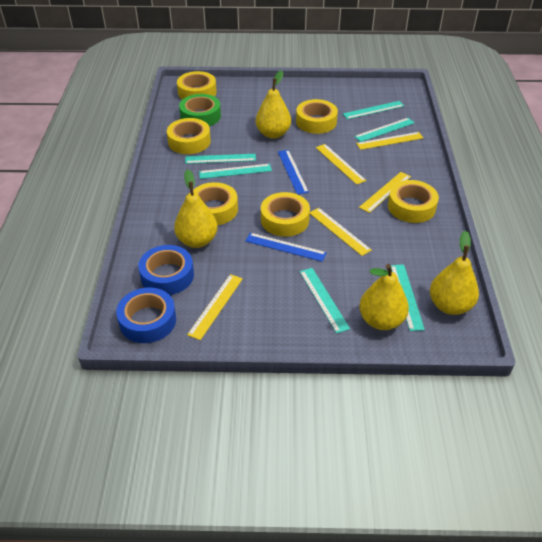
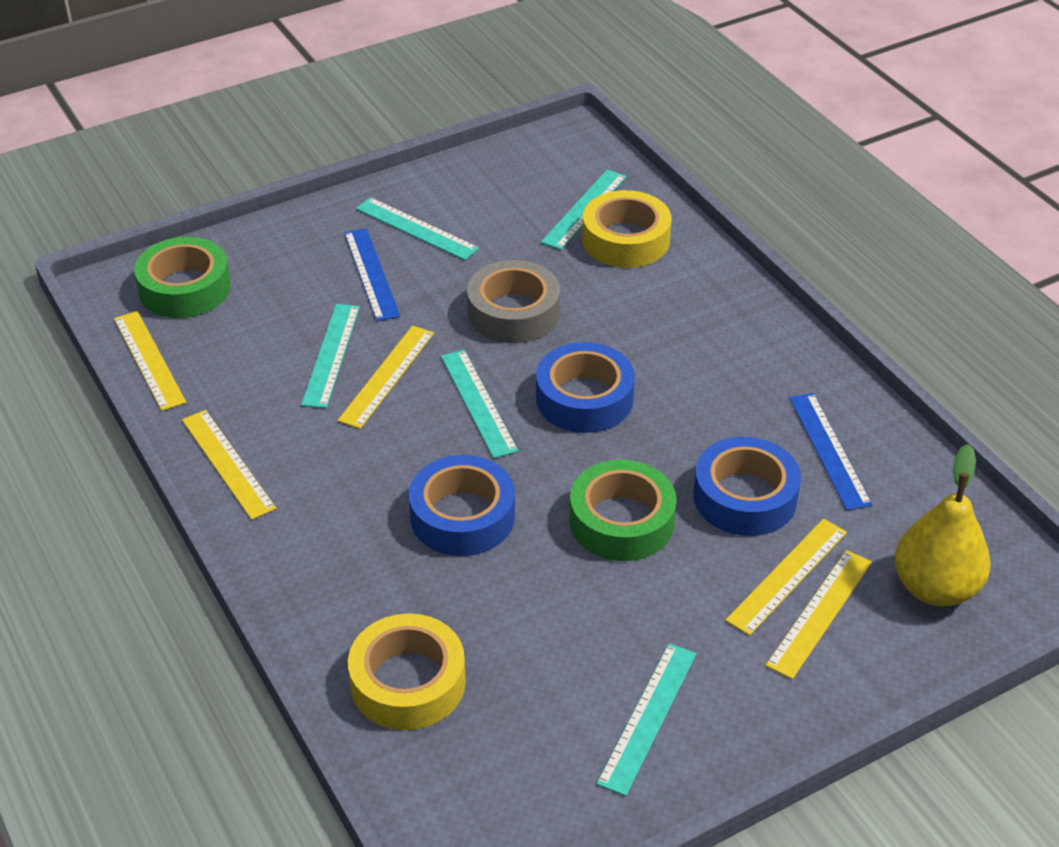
blue tape: [116,288,176,343] [138,245,194,295] = 2 -> [409,455,515,556] [536,342,635,433] [693,437,801,536] = 3
green tape: [179,94,221,126] = 1 -> [134,237,231,318] [569,460,677,561] = 2
grey tape: none = 0 -> [467,260,560,343] = 1
turquoise ruler: [185,154,256,164] [199,164,272,179] [300,268,350,334] [343,101,404,120] [354,118,415,142] [391,264,425,331] = 6 -> [301,304,360,408] [356,197,479,260] [441,350,518,458] [541,170,627,250] [597,643,697,796] = 5
yellow pear: [174,169,218,248] [256,70,291,139] [359,264,409,330] [430,231,479,315] = 4 -> [894,444,991,606] = 1
yellow tape: [167,118,211,154] [177,71,217,100] [193,182,238,225] [261,192,310,237] [296,99,338,134] [388,180,439,223] = 6 -> [348,613,466,730] [582,190,671,268] = 2

